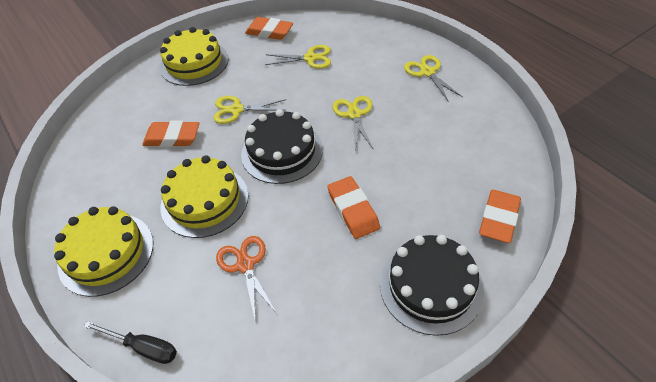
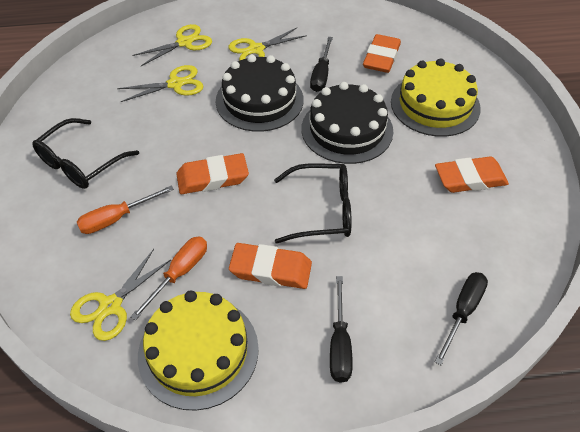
black glasses: none = 0 -> [32,118,139,189] [274,163,352,244] = 2
black screwdriver: [83,321,177,364] = 1 -> [310,37,333,92] [330,276,353,383] [435,272,488,365] = 3
orange scissors: [216,236,276,323] = 1 -> none = 0
orange screwdriver: none = 0 -> [77,186,174,234] [130,237,207,321] = 2
yellow cake: [54,206,153,297] [160,27,229,86] [161,155,249,238] = 3 -> [138,290,259,411] [391,58,481,137] = 2

